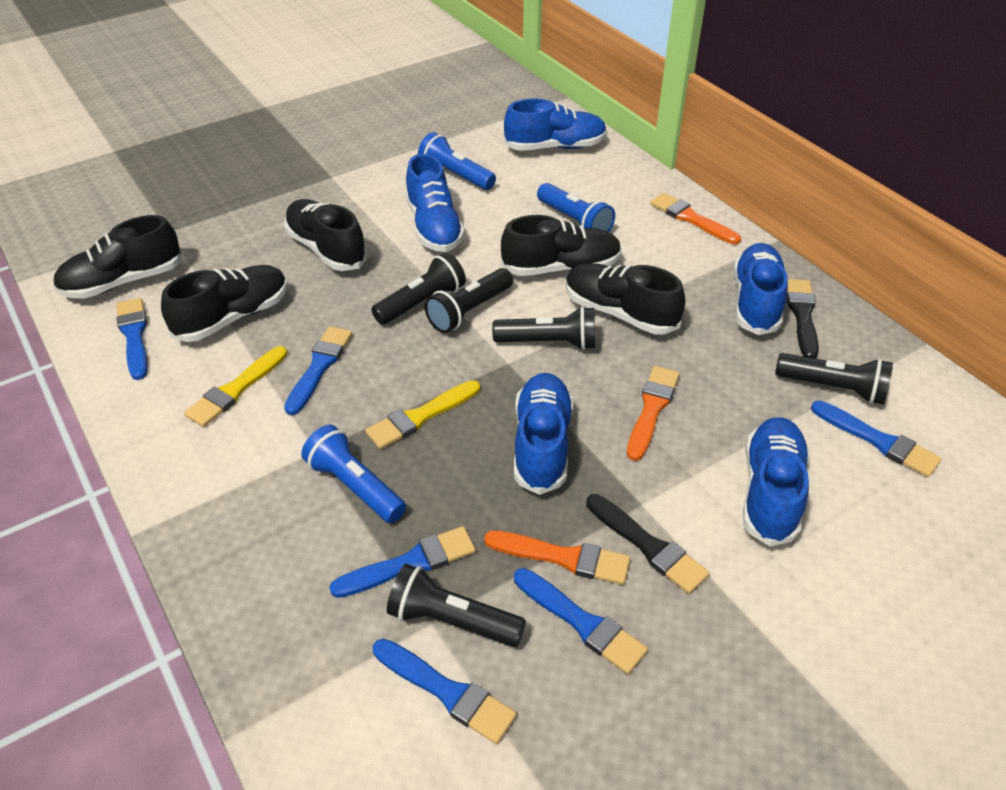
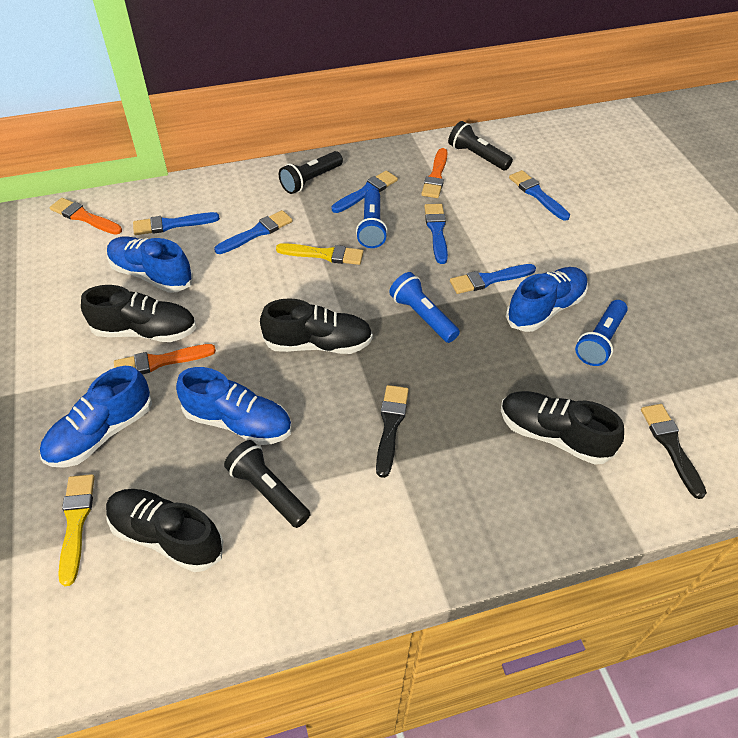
black flashlight: [371,252,466,325] [387,564,526,647] [424,268,513,333] [492,306,595,350] [775,353,893,405] = 5 -> [224,440,311,528] [279,151,343,194] [448,121,513,170] = 3
black shoe: [53,215,182,299] [161,265,288,342] [284,199,368,271] [501,215,622,276] [565,263,685,334] = 5 -> [81,285,196,342] [106,489,223,572] [260,298,373,354] [501,391,624,465] = 4
blue shoe: [405,154,465,252] [504,98,607,151] [514,373,573,495] [733,243,788,335] [743,417,809,546] = 5 -> [40,366,152,468] [107,237,193,293] [176,367,292,445] [506,267,588,332] = 4

